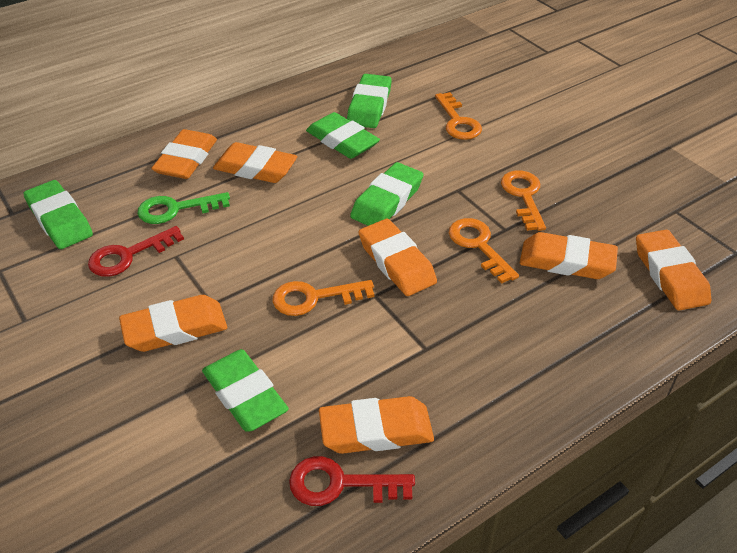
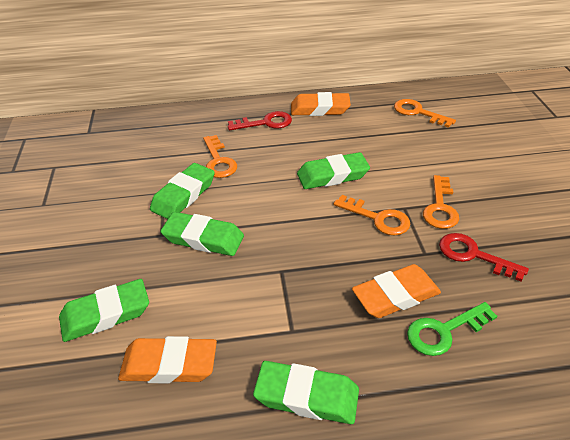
orange eraser: [119,295,227,352] [151,129,217,179] [213,142,297,183] [319,396,434,454] [359,219,437,296] [520,232,618,279] [636,230,711,311] = 7 -> [118,336,217,383] [291,92,351,116] [352,264,441,318] = 3

